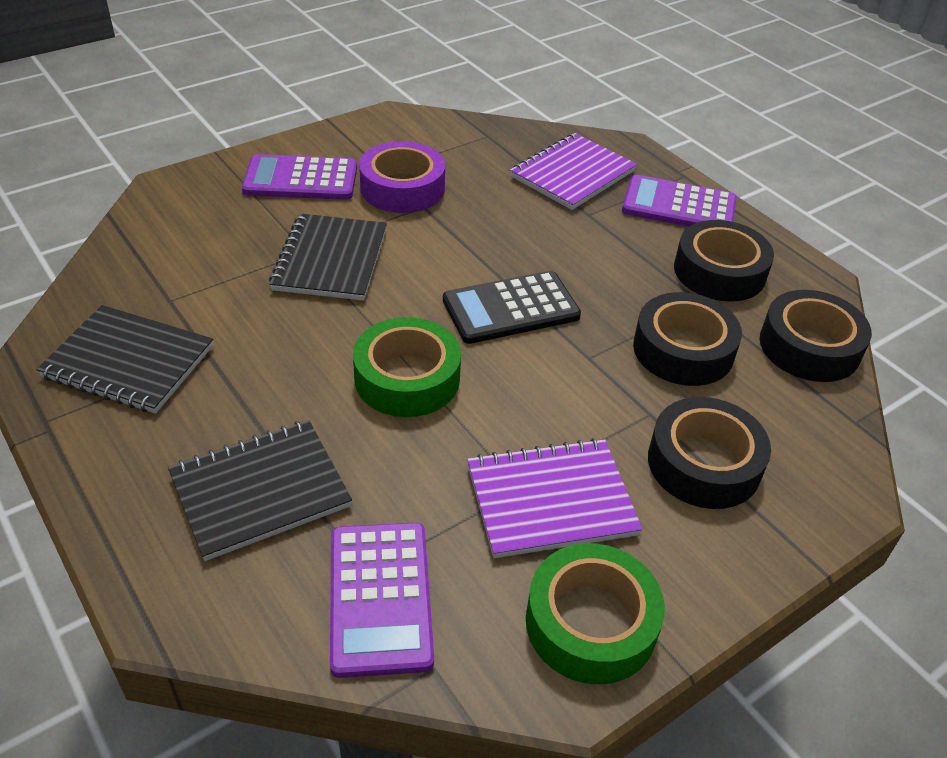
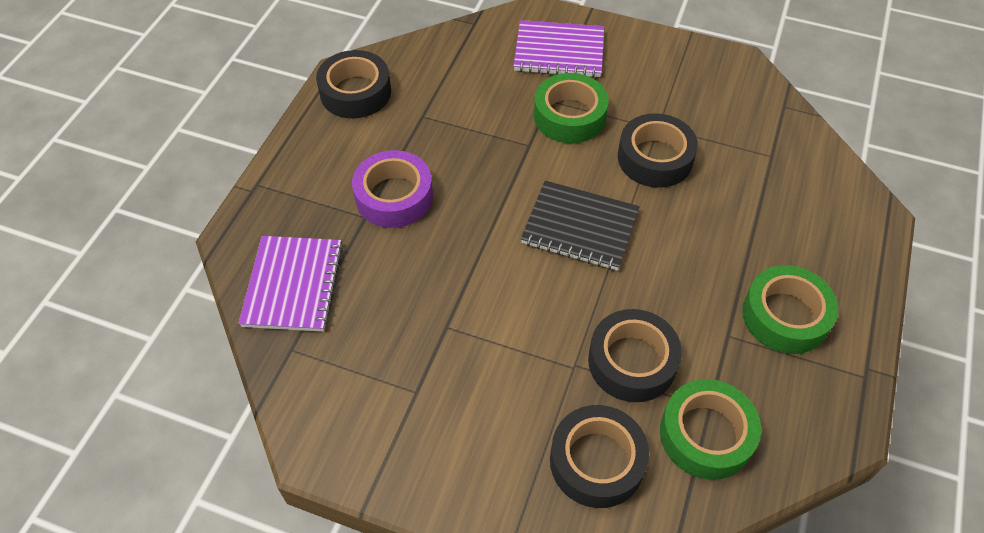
black calculator: [443,271,581,344] = 1 -> none = 0
black notebook: [36,305,213,414] [168,420,352,561] [269,214,387,301] = 3 -> [521,180,640,271] = 1
green tape: [353,317,461,417] [526,543,665,684] = 2 -> [534,73,609,143] [660,379,761,480] [742,265,838,354] = 3
purple calculator: [242,154,357,200] [330,523,434,678] [622,175,737,227] = 3 -> none = 0

